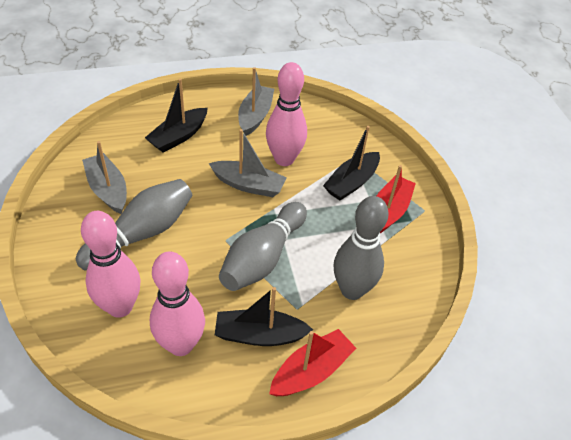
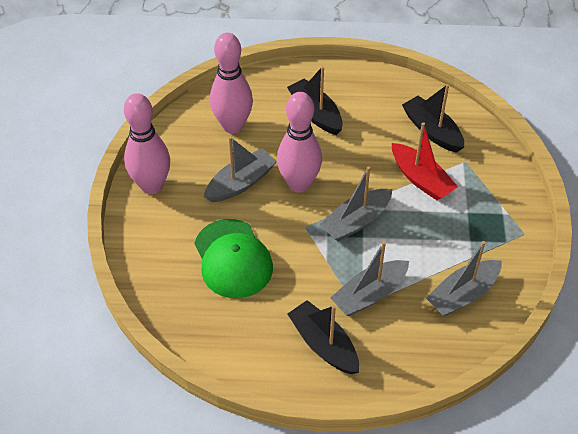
green cap: none = 0 -> [195,219,273,298] = 1
grey boat: [82,141,127,214] [209,129,287,197] [238,67,274,136] = 3 -> [204,136,277,202] [319,166,392,241] [331,241,409,316] [426,241,502,316] = 4
grey bowling pin: [76,179,192,271] [219,202,307,291] [333,196,389,300] = 3 -> none = 0
red boat: [269,329,356,396] [377,165,416,233] = 2 -> [392,122,458,200] = 1

